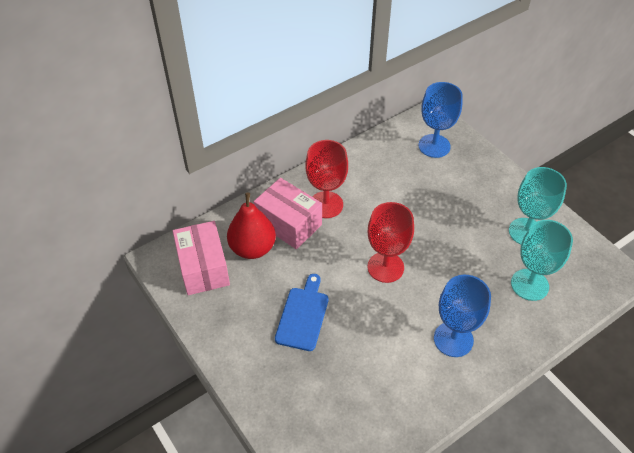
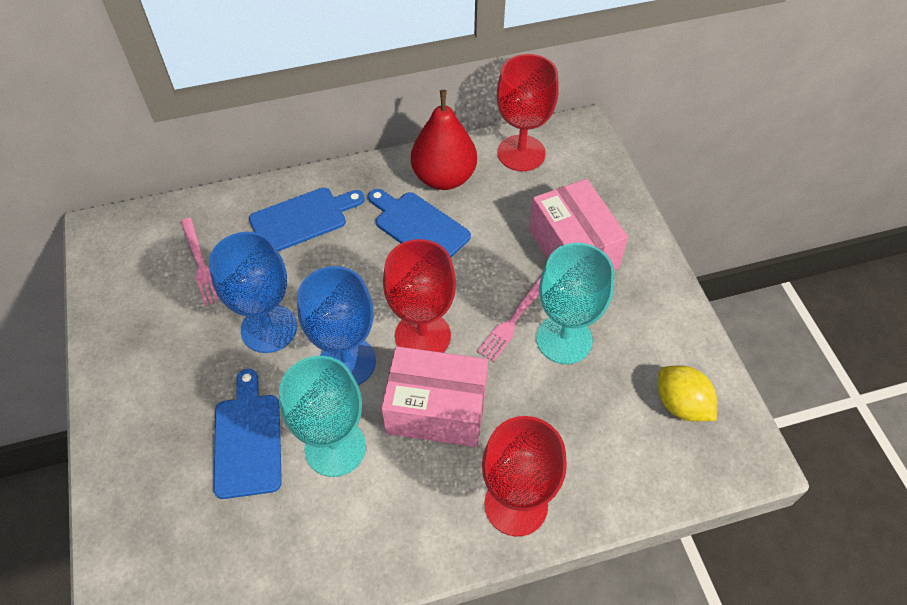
blue cutting board: [275,274,329,351] = 1 -> [213,369,282,499] [249,187,365,251] [368,189,471,257] = 3
pink fork: none = 0 -> [181,217,218,306] [477,276,541,362] = 2
red goblet: [305,140,348,218] [367,202,414,283] = 2 -> [383,239,456,353] [482,416,567,536] [497,54,559,171] = 3
yellow lemon: none = 0 -> [658,366,717,422] = 1

